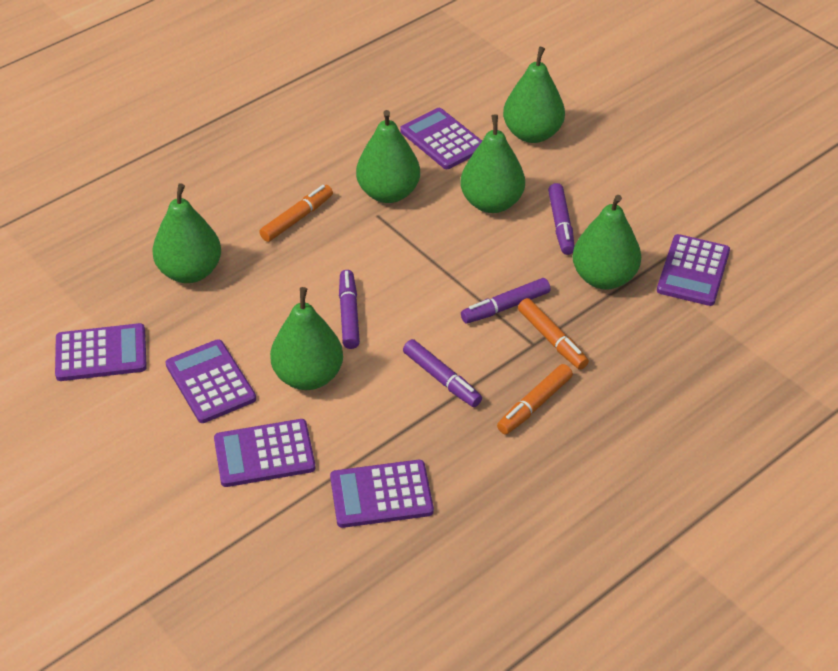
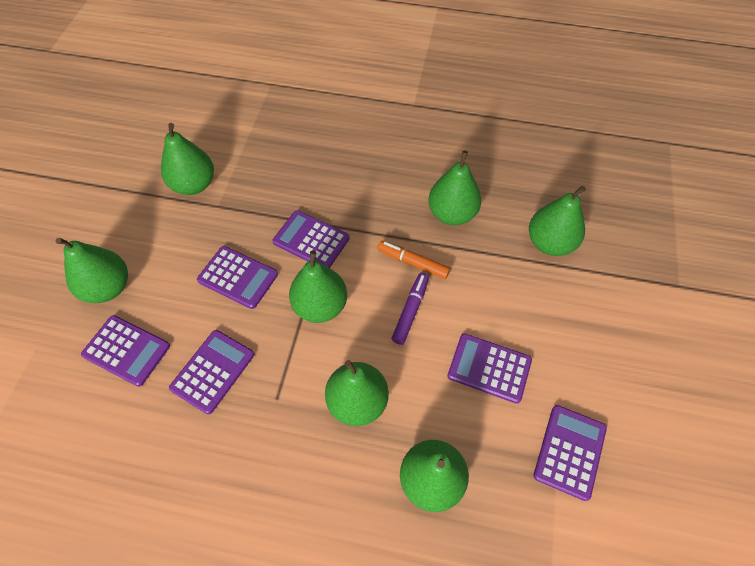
green pear: [152,183,221,283] [270,287,343,390] [356,110,420,203] [461,114,525,213] [503,47,565,143] [573,195,641,290] = 6 -> [56,238,128,303] [161,123,214,195] [289,250,347,323] [325,360,389,426] [400,440,469,512] [428,151,482,225] [529,186,586,256] = 7
orange marker: [259,185,333,242] [497,364,573,435] [518,298,589,370] = 3 -> [377,241,450,279] = 1
purple marker: [339,270,360,349] [403,339,482,407] [461,278,551,324] [548,183,574,255] = 4 -> [392,273,429,345] = 1

